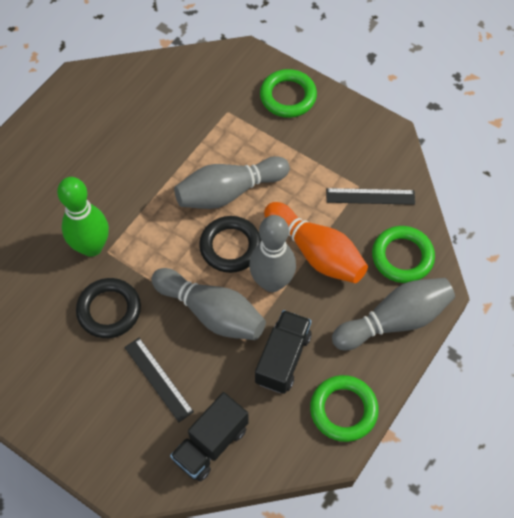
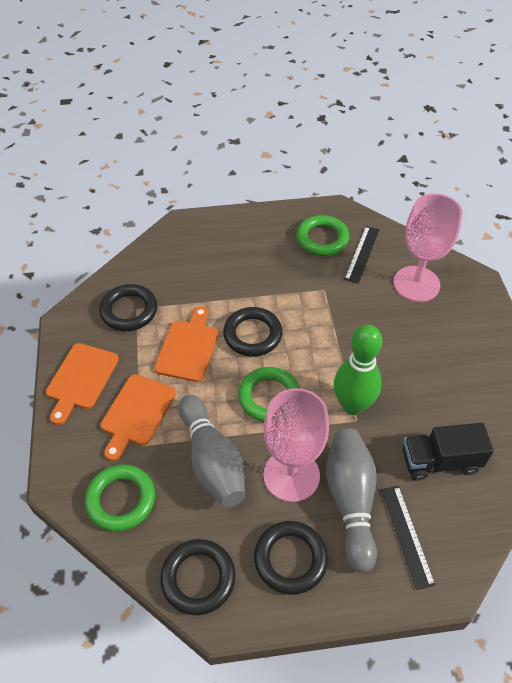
black ring: [76,278,141,338] [199,216,262,273] = 2 -> [99,284,157,331] [160,539,236,615] [223,307,283,357] [254,521,328,595] = 4
black truck: [170,392,249,482] [255,310,312,394] = 2 -> [402,423,494,480] = 1
grey bowling pin: [151,268,266,340] [174,156,290,209] [249,215,296,292] [332,278,455,350] = 4 -> [178,395,245,507] [326,429,377,573] = 2
orange bowling pin: [264,202,368,283] = 1 -> none = 0
orange cutting board: none = 0 -> [46,343,119,425] [101,374,176,461] [154,306,218,382] = 3
pink goblet: none = 0 -> [263,388,329,502] [394,193,462,302] = 2

